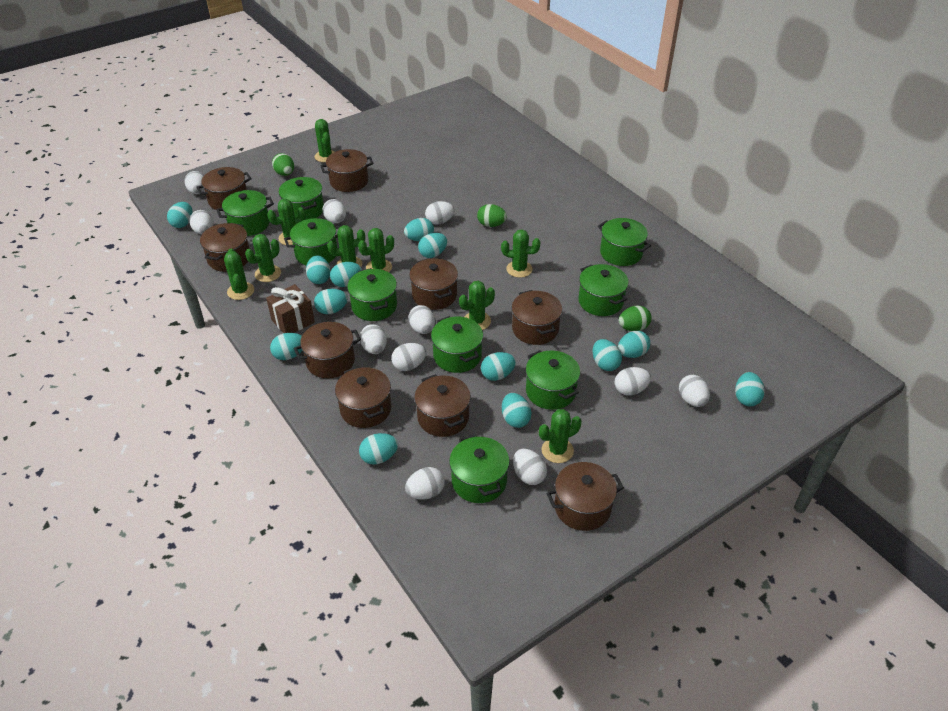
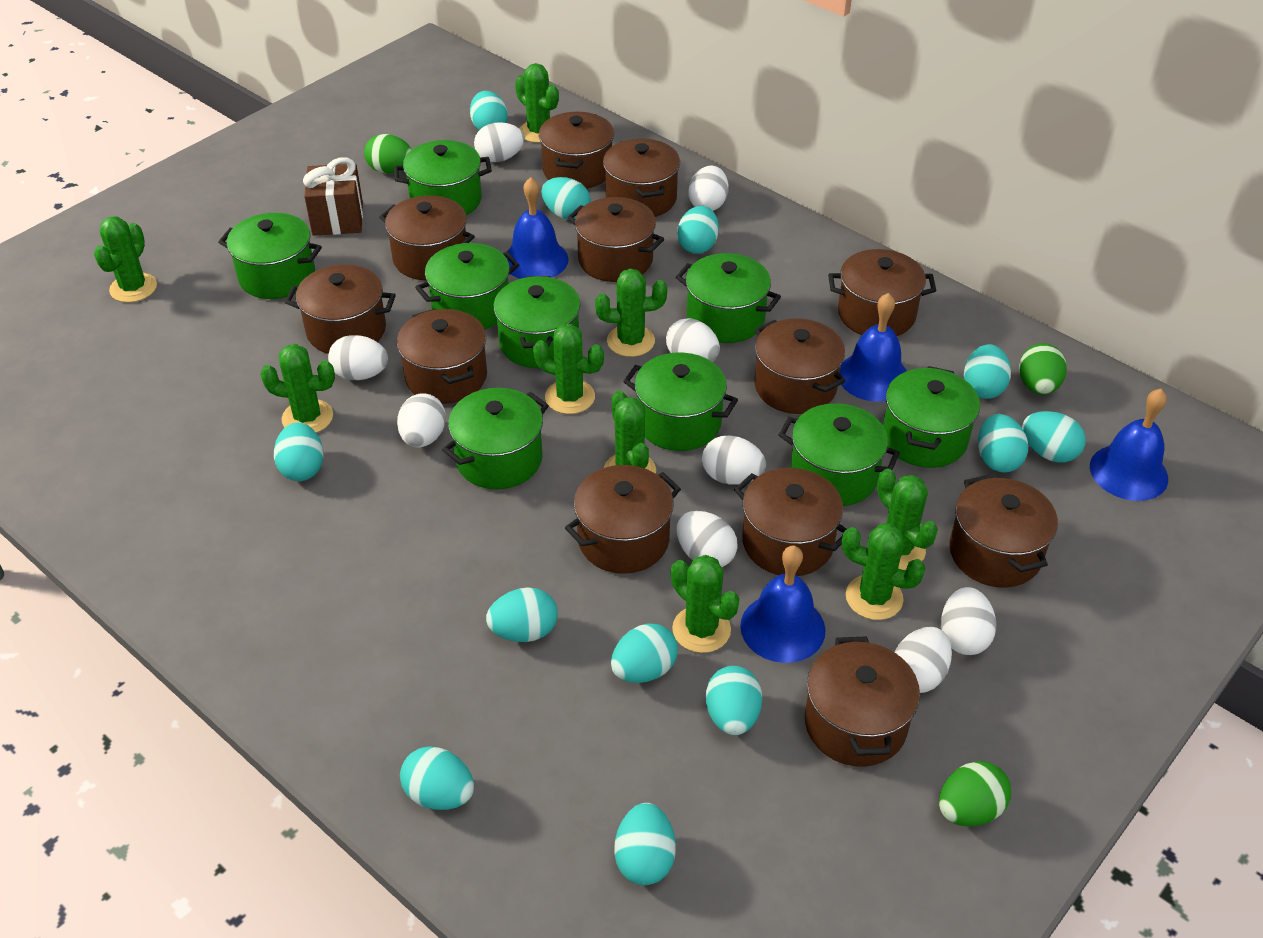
blue bell: none = 0 -> [506,177,569,279] [740,545,826,663] [840,293,907,402] [1090,389,1168,501] = 4
brown pot: [196,167,252,210] [200,223,249,272] [294,322,361,378] [320,149,374,192] [335,366,391,428] [409,258,458,310] [414,374,471,437] [512,290,562,345] [546,462,624,531] = 9 -> [285,265,396,354] [379,195,475,280] [397,308,487,404] [539,112,614,189] [565,465,681,574] [567,197,664,282] [603,138,680,217] [734,468,847,576] [755,318,846,414] [805,636,920,767] [828,249,936,336] [949,474,1058,587] = 12
turquoise egg: [167,202,193,228] [270,333,303,360] [306,256,331,284] [314,289,348,314] [330,262,362,287] [359,433,398,465] [404,218,434,241] [418,233,447,258] [481,352,516,381] [502,393,532,428] [593,339,622,371] [618,331,650,358] [735,372,765,406] = 13 -> [274,422,324,481] [400,746,474,810] [470,91,508,130] [486,587,558,642] [542,177,591,220] [611,623,678,683] [614,803,676,885] [677,206,719,254] [706,666,762,735] [964,344,1011,399] [978,414,1028,472] [1022,411,1086,462] = 12
white egg: [185,171,205,194] [189,210,213,235] [322,199,346,223] [360,324,387,354] [391,343,426,371] [405,467,445,499] [408,305,435,334] [425,201,455,225] [513,449,547,485] [615,367,651,396] [679,375,710,407] = 11 -> [328,335,388,380] [397,393,446,448] [474,122,525,162] [666,318,720,362] [676,511,738,567] [688,166,728,211] [702,435,766,484] [894,627,952,693] [941,587,996,655] = 9

